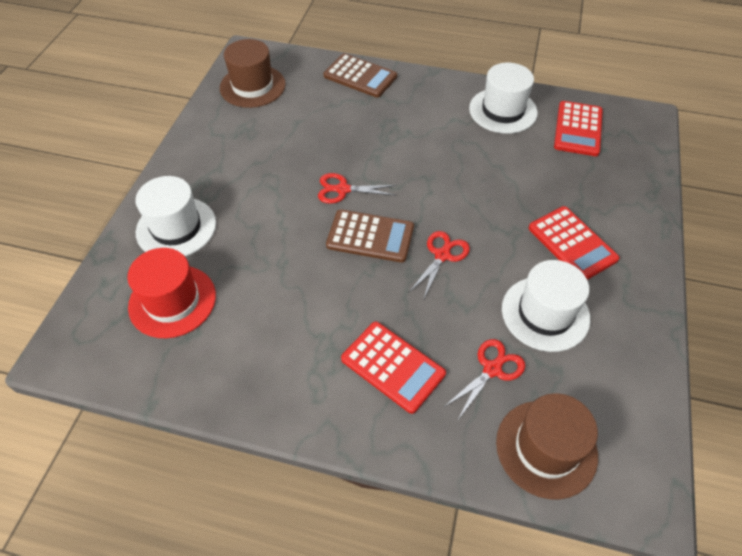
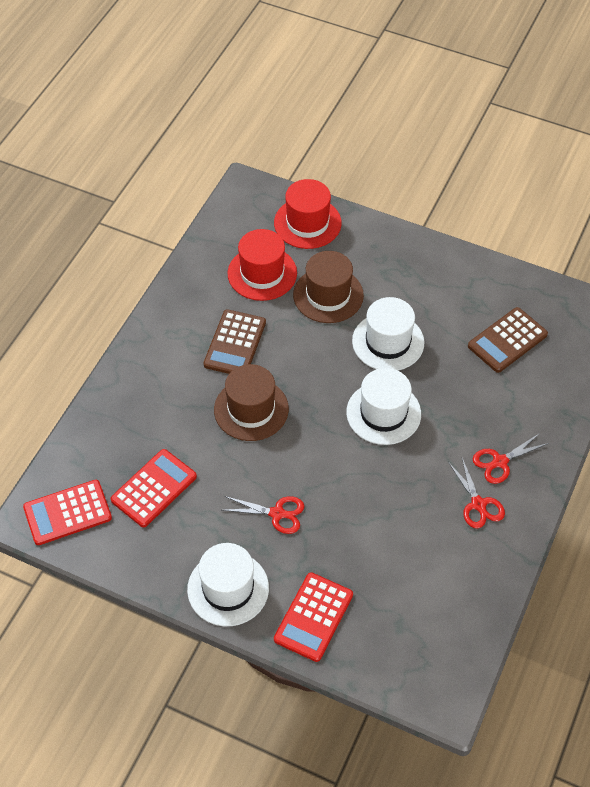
red hat: [127,248,216,338] = 1 -> [228,229,297,301] [274,179,342,249] = 2

